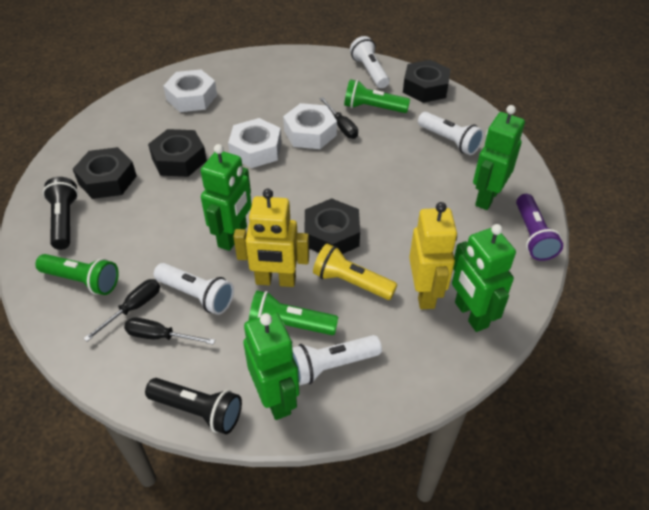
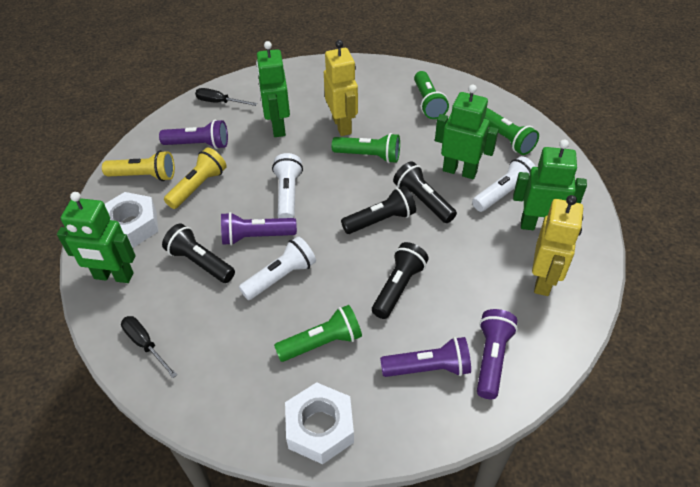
black flashlight: [43,177,78,250] [145,378,242,434] = 2 -> [162,224,235,283] [341,186,416,234] [372,242,429,319] [393,161,457,223] = 4
black nut: [73,147,137,199] [148,129,207,177] [304,198,360,254] [403,60,451,103] = 4 -> none = 0
black screwdriver: [83,279,160,342] [124,318,215,345] [319,97,358,139] = 3 -> [121,316,177,378] [195,88,257,106] = 2
green flashlight: [35,254,119,295] [249,291,338,335] [344,79,410,113] = 3 -> [274,305,362,362] [332,133,400,163] [414,71,449,119] [484,108,539,155] = 4
purple flashlight: [516,194,563,261] = 1 -> [159,120,228,149] [221,212,297,246] [380,337,471,377] [477,309,518,399] = 4
white flashlight: [154,263,234,315] [292,335,382,385] [350,36,389,88] [418,112,484,155] = 4 -> [239,236,316,300] [272,153,303,218] [472,156,536,212] = 3
white nut: [163,70,217,112] [228,118,282,168] [283,103,337,149] = 3 -> [105,192,158,248] [285,382,354,464] = 2
yellow flashlight: [313,243,397,300] = 1 -> [102,151,175,181] [164,147,226,209] = 2

